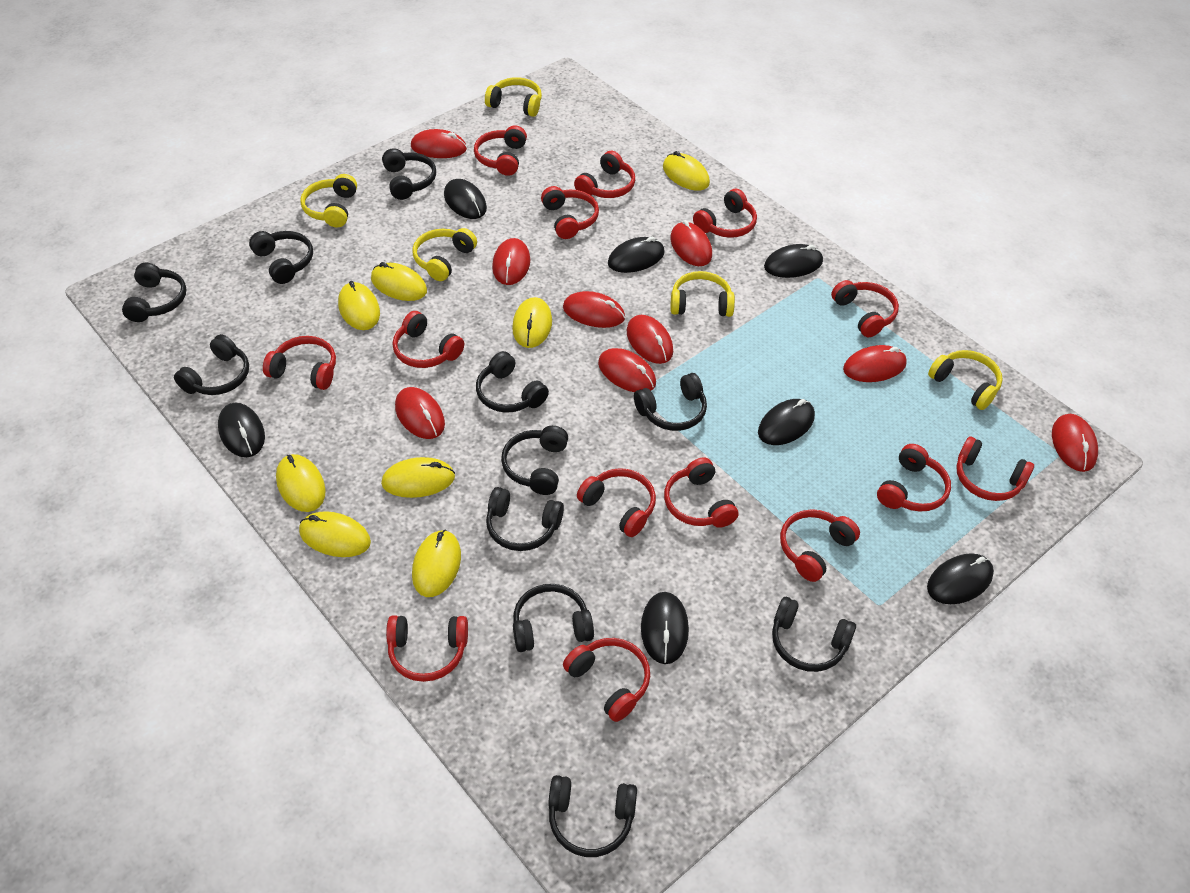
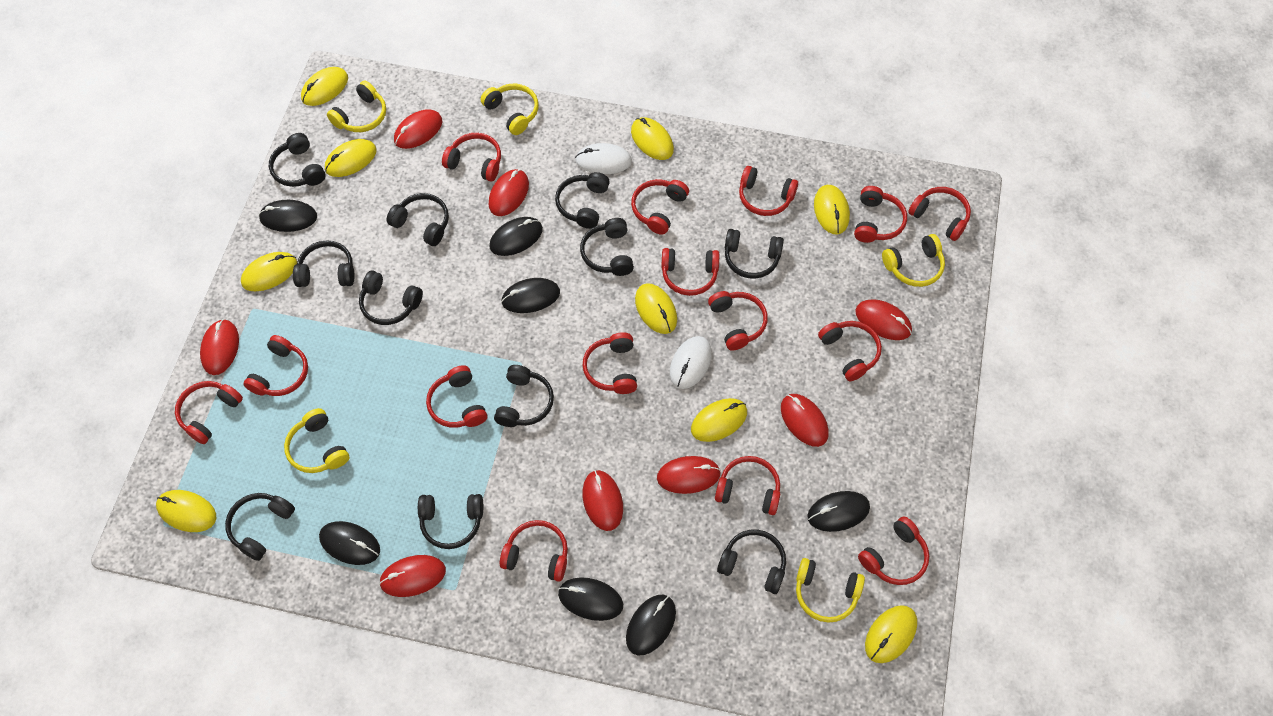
red headphones: [263,336,336,390] [386,615,468,682] [393,311,464,368] [474,125,527,176] [541,186,599,239] [563,638,650,722] [574,151,635,198] [577,468,656,537] [664,457,738,528] [693,189,757,238] [780,509,860,582] [831,280,899,337] [877,444,951,512] [956,437,1034,501] = 14 -> [175,381,243,444] [243,335,308,396] [426,365,487,428] [442,133,501,182] [500,520,568,582] [582,332,637,394] [631,179,689,235] [661,248,719,296] [708,291,768,351] [715,456,780,515] [739,166,798,216] [818,321,882,381] [854,186,907,243] [858,516,929,585] [908,187,971,241] = 15
red mouse: [395,387,445,439] [411,129,467,158] [492,238,530,285] [563,291,625,328] [598,348,656,392] [627,315,673,364] [670,220,712,266] [843,345,907,382] [1052,414,1098,472] = 9 -> [200,319,239,375] [379,555,446,597] [394,109,442,149] [489,169,529,216] [582,470,623,531] [657,456,721,494] [781,394,829,447] [855,299,912,340] = 8
white mouse: none = 0 -> [575,143,632,174] [670,336,712,389] = 2
yellow mouse: [276,454,326,512] [299,511,371,557] [338,281,380,330] [371,262,427,301] [381,457,455,498] [412,530,461,597] [512,297,552,348] [663,151,710,191] = 8 -> [156,490,217,532] [241,252,297,291] [301,67,348,106] [325,139,377,177] [631,117,674,160] [635,283,677,334] [691,398,747,442] [814,185,850,235] [865,605,917,663] = 9

